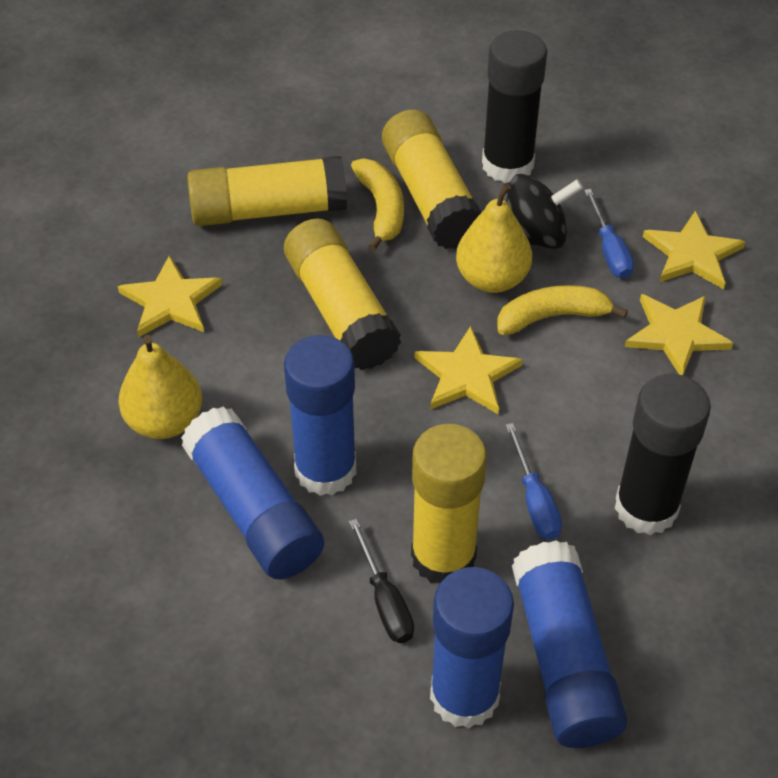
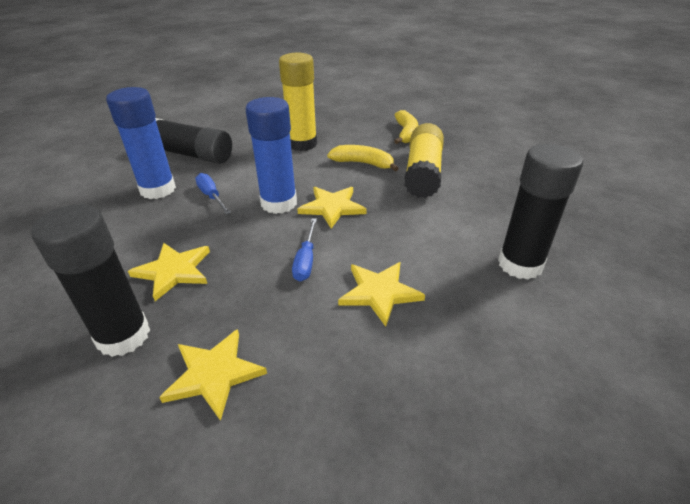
black glue stick: [482,30,547,183] [615,374,711,535] = 2 -> [31,204,150,357] [155,118,232,164] [498,144,583,280] = 3
black screwdriver: [349,519,414,643] = 1 -> none = 0
black spinning top: [506,174,583,249] = 1 -> none = 0
blue glue stick: [181,406,324,579] [284,335,356,496] [430,567,514,729] [512,541,627,748] = 4 -> [106,87,176,199] [246,97,297,214] = 2
yellow glue stick: [187,156,347,226] [284,219,401,370] [382,110,482,249] [411,424,487,584] = 4 -> [279,53,317,151] [404,123,444,198] = 2
yellow pear: [119,335,202,439] [456,183,532,293] = 2 -> none = 0

